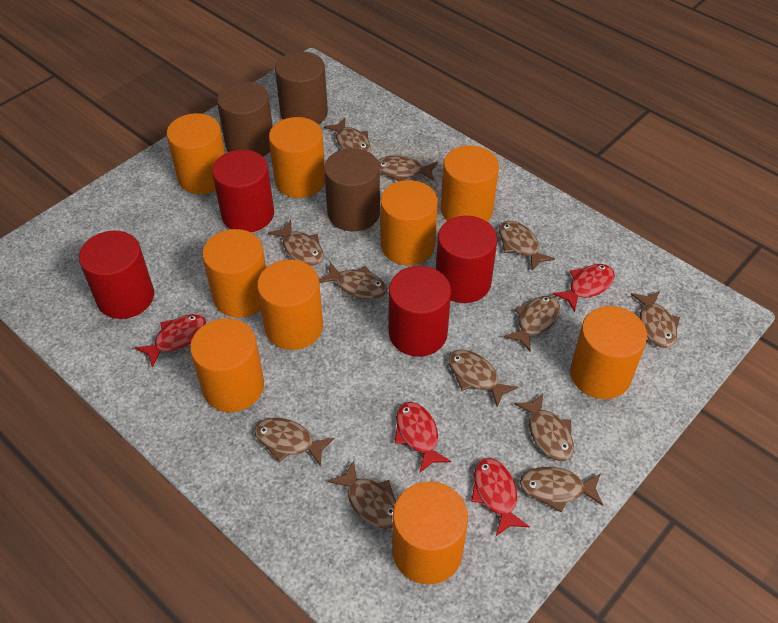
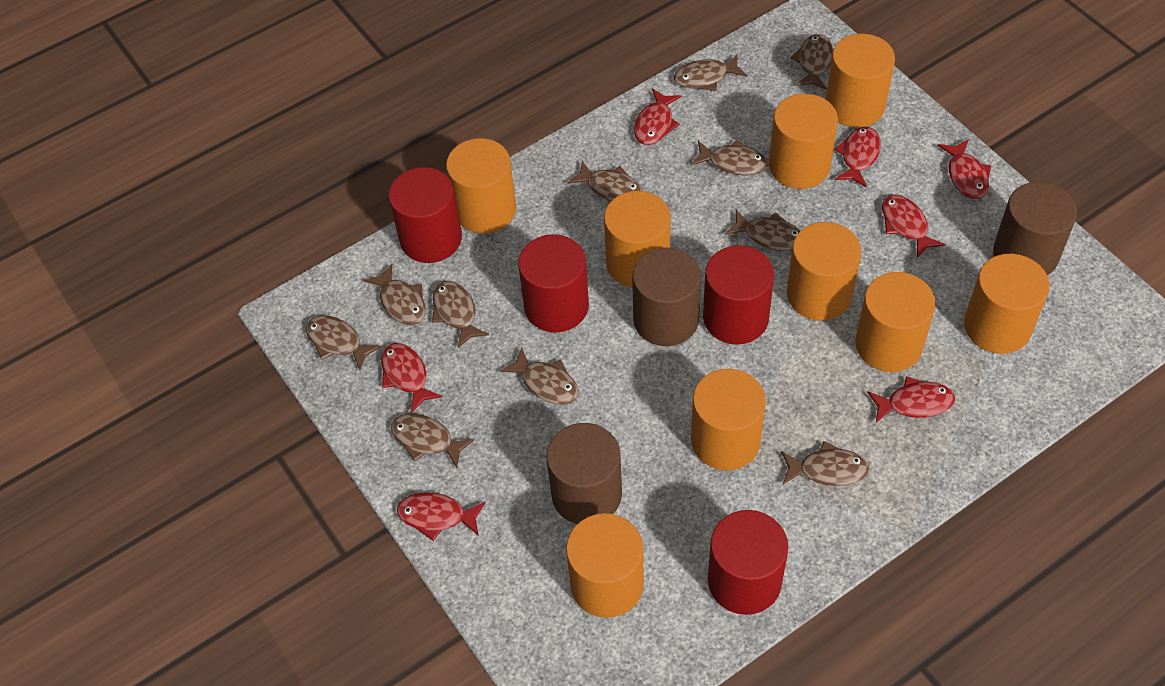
brown fish: [254,418,334,467] [268,220,323,266] [319,262,387,299] [324,118,371,152] [328,460,396,529] [378,156,437,182] [448,350,518,407] [499,221,555,271] [504,296,560,351] [514,394,574,461] [520,467,603,512] [631,291,680,348] = 12 -> [306,315,381,370] [364,264,426,325] [391,413,474,468] [432,281,489,348] [500,348,578,405] [567,161,642,201] [674,54,747,91] [691,140,768,176] [725,210,800,251] [781,441,869,486] [790,34,833,90] = 11
red fish: [135,314,206,367] [395,402,451,472] [471,458,530,536] [553,264,615,312] = 4 -> [381,343,442,413] [397,492,486,541] [634,89,681,145] [834,126,881,188] [867,376,955,423] [882,194,946,258] [938,139,991,199] = 7

